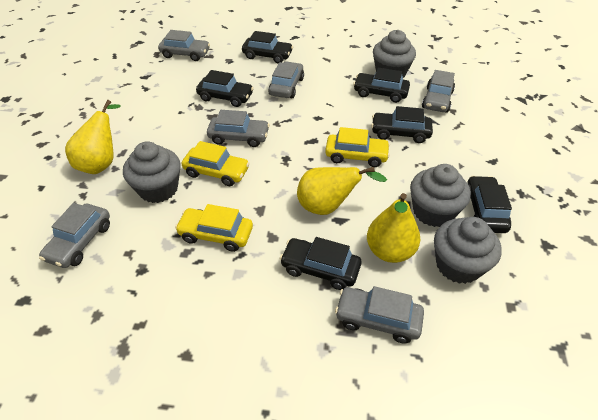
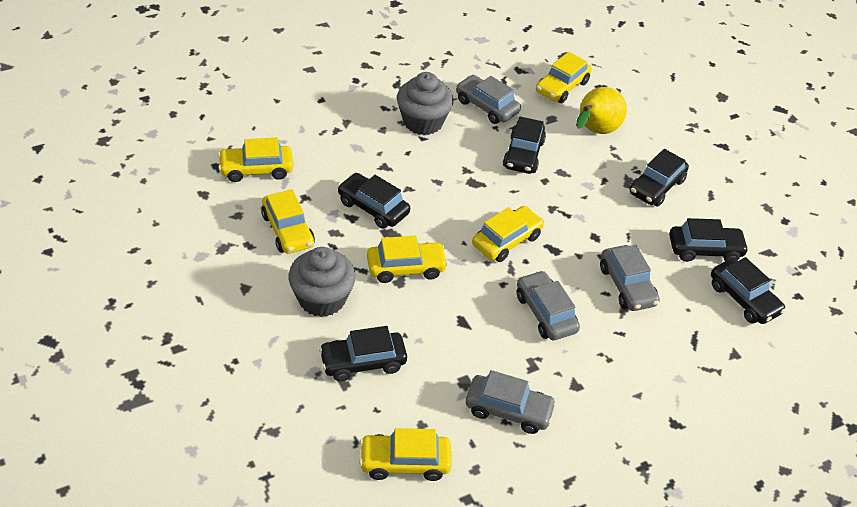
grey car: [39,203,110,268] [158,30,210,61] [207,110,270,147] [268,62,304,98] [335,286,424,344] [422,70,455,113] = 6 -> [456,75,521,124] [466,370,557,434] [516,270,580,340] [600,245,660,311] = 4
grey cupcake: [123,141,180,203] [373,30,416,78] [410,164,471,227] [434,217,502,284] = 4 -> [288,247,356,317] [397,72,454,135] = 2
yellow car: [175,204,253,252] [182,141,250,186] [325,127,390,167] = 3 -> [218,138,293,182] [261,189,315,254] [359,428,452,481] [367,236,448,283] [472,206,544,262] [536,52,592,103] = 6
yellow pear: [65,100,121,174] [297,167,387,215] [367,193,420,263] = 3 -> [576,87,627,134] = 1

